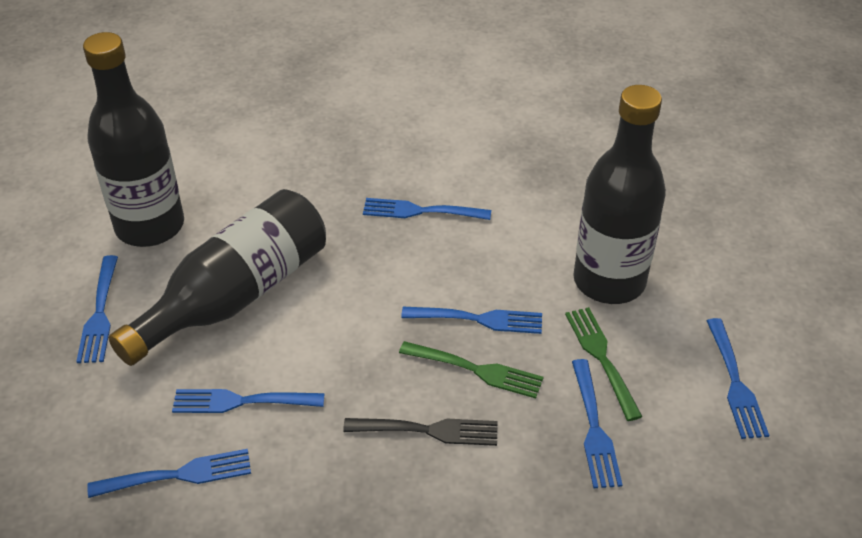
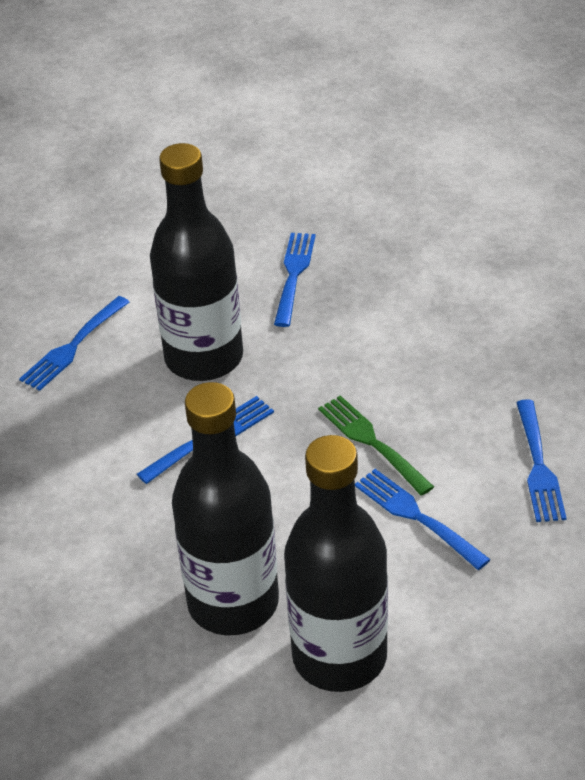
black fork: [343,418,498,446] = 1 -> none = 0
blue fork: [76,255,118,363] [87,449,251,498] [172,389,325,413] [363,198,491,220] [401,307,542,334] [572,359,623,488] [707,318,769,439] = 7 -> [19,296,130,391] [137,396,274,484] [274,233,316,327] [355,469,491,570] [516,399,567,522] = 5
green fork: [399,341,544,399] [565,307,643,421] = 2 -> [318,395,434,496] = 1

